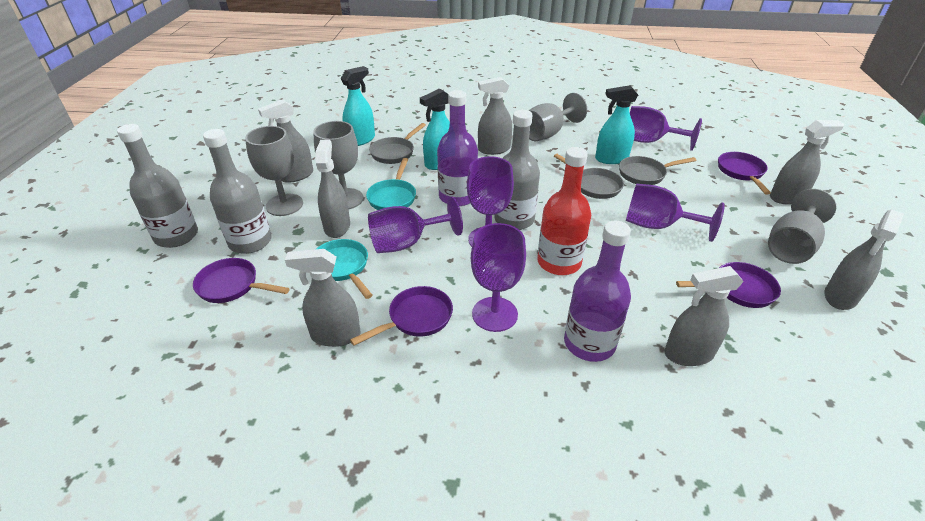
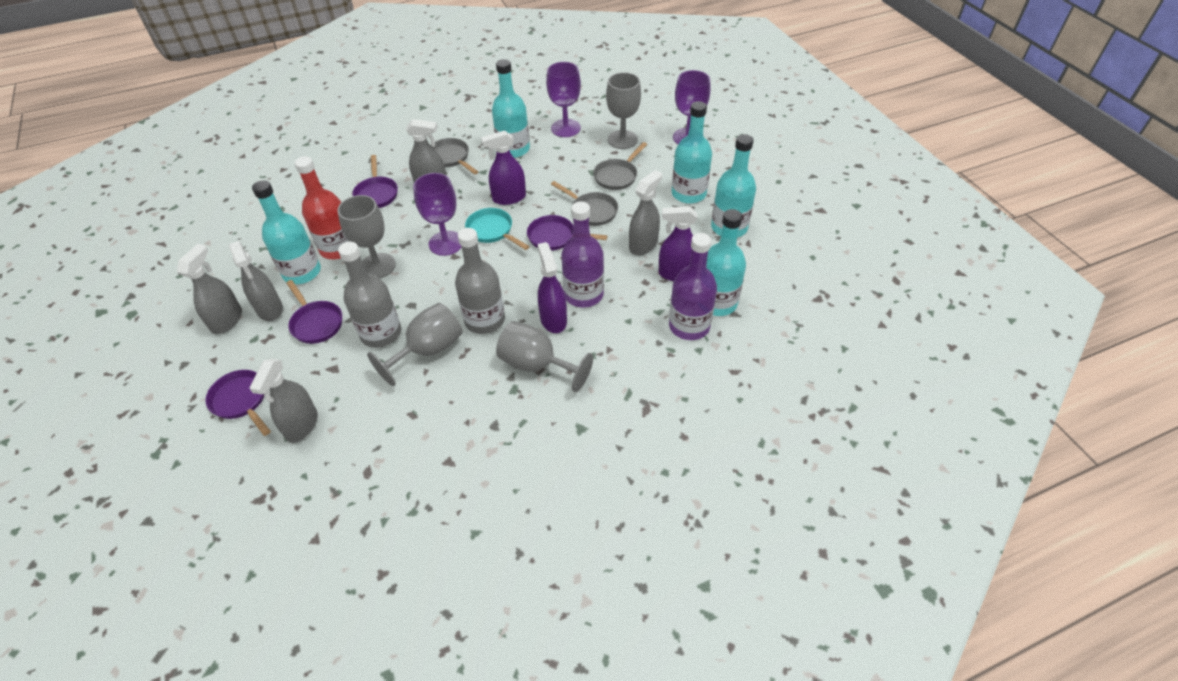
grey bottle: [117,124,198,248] [203,129,272,254] [494,110,540,230] = 3 -> [338,242,401,348] [455,228,505,334] = 2
grey spray bottle: [258,100,313,183] [285,249,361,347] [315,140,350,238] [478,77,512,155] [664,266,744,366] [770,120,844,205] [824,210,904,310] = 7 -> [177,244,242,334] [229,241,283,321] [250,359,318,443] [406,119,447,182] [629,170,662,255] = 5
purple goblet: [368,197,463,253] [467,156,514,247] [471,223,526,332] [626,184,725,242] [630,106,702,151] = 5 -> [413,173,462,256] [546,62,581,137] [673,70,710,144] = 3
purple spray bottle: none = 0 -> [481,130,526,205] [537,242,567,333] [659,206,697,281] = 3
turquoise bottle: none = 0 -> [252,180,321,284] [492,59,530,158] [672,101,712,204] [706,209,746,316] [711,134,756,237] = 5
turquoise pan: [316,239,373,299] [366,158,416,210] = 2 -> [465,208,530,250] = 1
turquoise spray bottle: [341,66,375,146] [420,88,450,170] [595,85,638,164] = 3 -> none = 0

